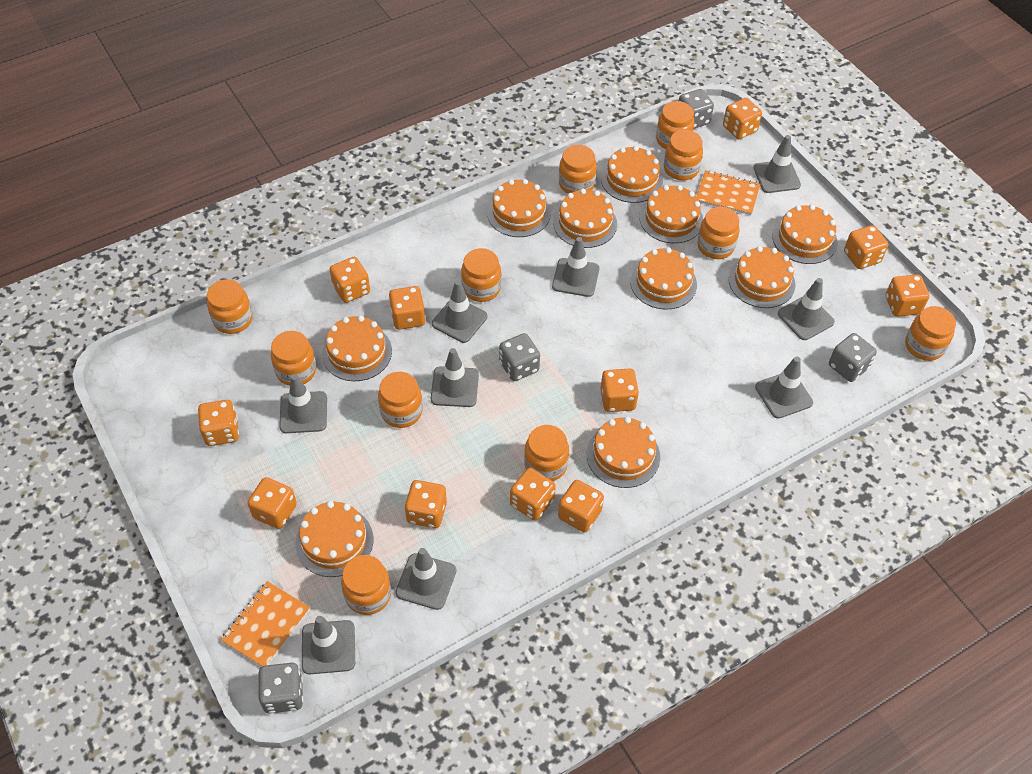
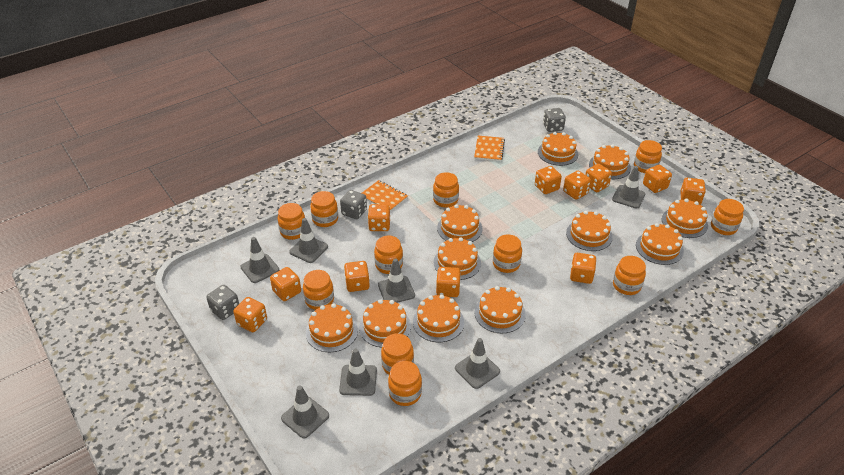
grey dice: [258,663,303,713] [499,333,540,381] [679,89,714,128] [829,333,877,382] = 4 -> [206,285,239,320] [340,190,367,219] [543,108,566,132] = 3
grey traffic cone: [279,374,327,433] [302,616,355,675] [395,548,456,610] [431,348,479,407] [432,280,487,343] [552,237,600,297] [753,135,801,193] [755,356,813,419] [778,278,835,340] = 9 -> [240,237,279,283] [281,385,329,438] [289,218,328,263] [339,348,377,396] [378,258,415,303] [455,338,500,389] [612,166,645,209] = 7
orange cake: [295,501,373,577] [322,315,392,381] [487,179,551,237] [553,189,617,248] [587,417,660,488] [601,146,663,203] [630,247,697,310] [639,185,703,243] [729,246,795,308] [772,205,838,264] = 10 -> [306,303,358,352] [359,299,411,348] [413,294,464,342] [434,237,481,280] [437,204,483,242] [475,286,526,334] [538,132,578,166] [566,211,613,251] [589,144,631,179] [636,223,684,265] [662,199,708,238] = 11

